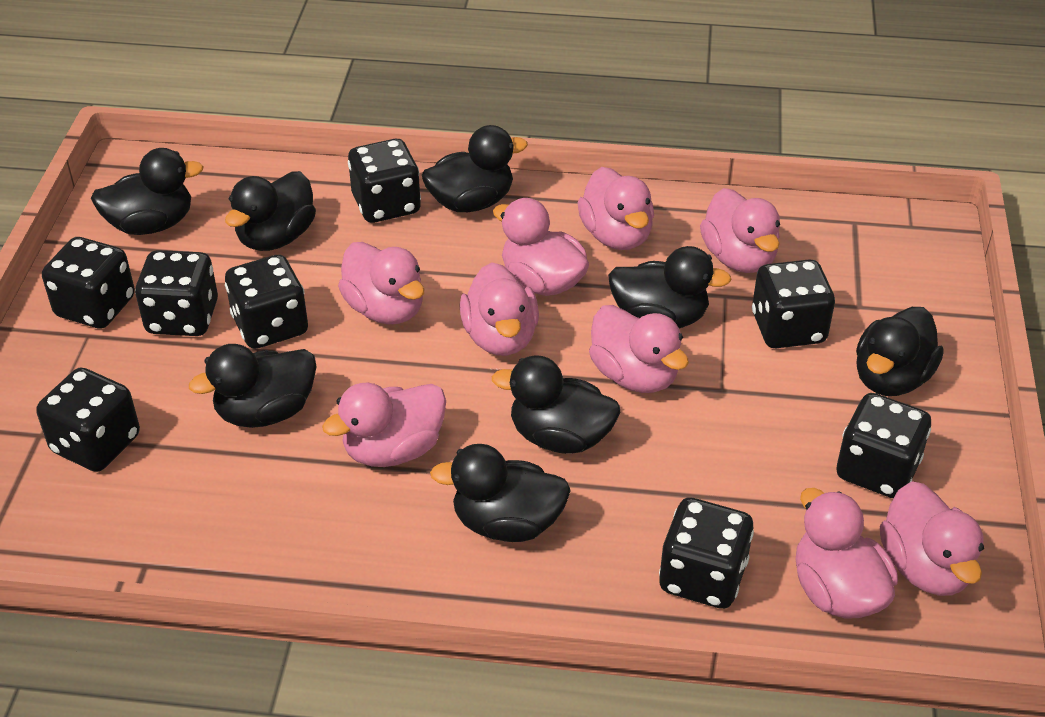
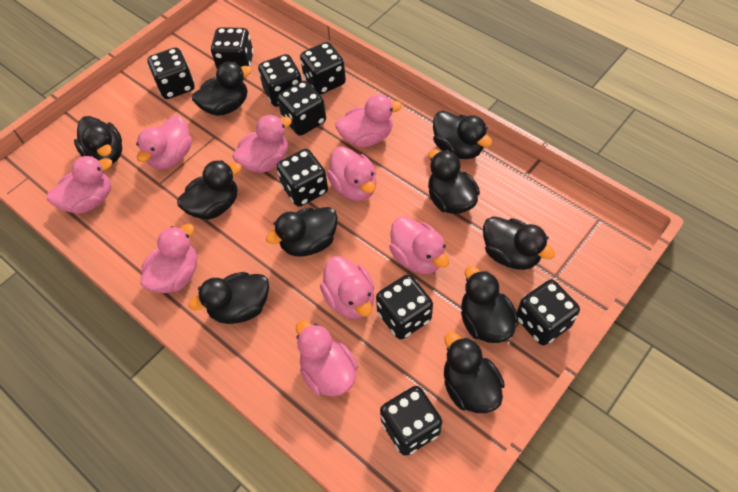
black dice: [36,368,140,472] [42,237,135,329] [135,250,218,336] [225,255,308,349] [348,139,421,223] [659,497,754,609] [752,259,835,348] [836,393,931,498] = 8 -> [147,48,195,99] [211,27,254,69] [258,54,302,107] [276,149,328,207] [277,81,326,136] [300,42,346,95] [376,274,433,339] [380,386,442,456] [517,280,580,345] = 9
black duck: [91,148,204,235] [189,344,316,428] [225,171,316,251] [422,125,528,212] [430,444,571,542] [492,355,621,454] [608,246,732,329] [856,307,944,396] = 8 -> [74,116,122,164] [177,160,242,220] [189,272,269,324] [192,62,252,116] [266,207,338,257] [428,149,480,214] [433,111,493,159] [444,332,505,413] [461,266,518,343] [483,216,555,270] = 10

